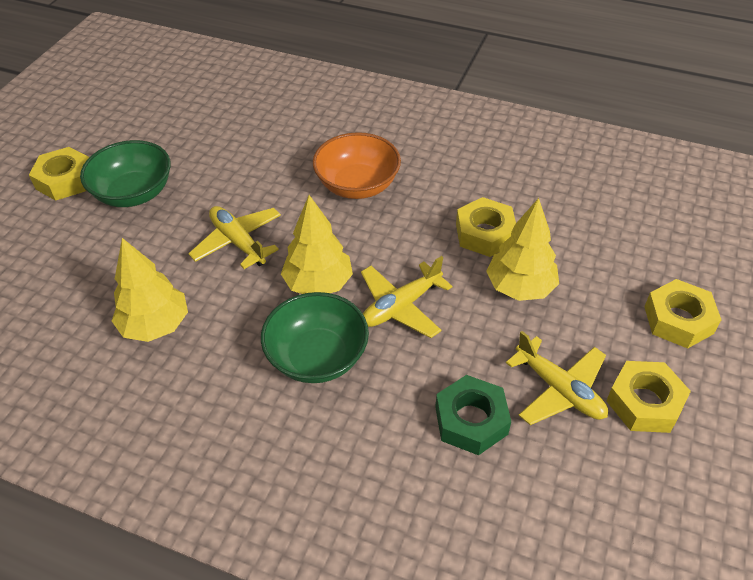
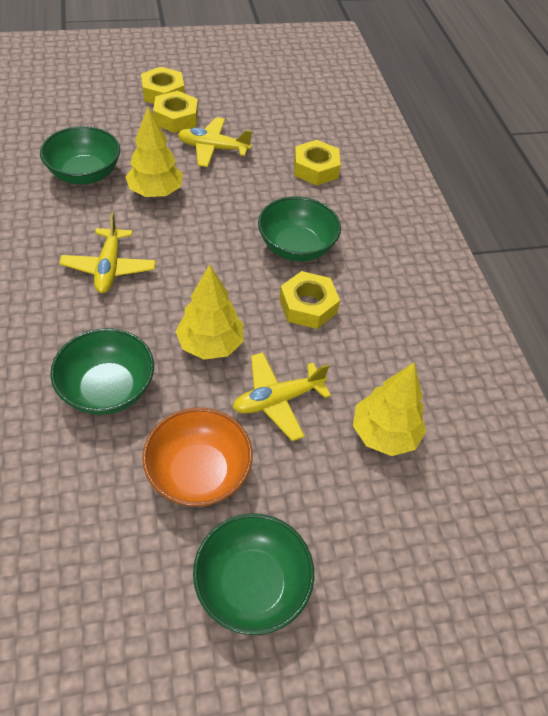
green bowl: [80,140,171,207] [261,292,369,383] = 2 -> [40,126,120,184] [50,328,154,415] [193,513,314,635] [258,196,341,262] = 4
green nut: [435,375,511,455] = 1 -> none = 0

